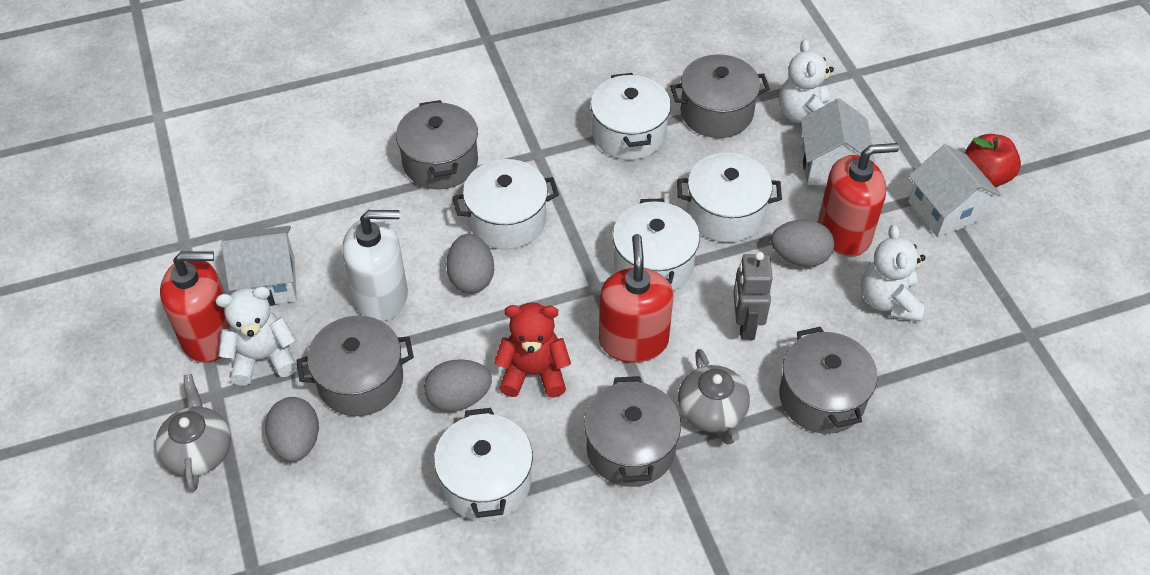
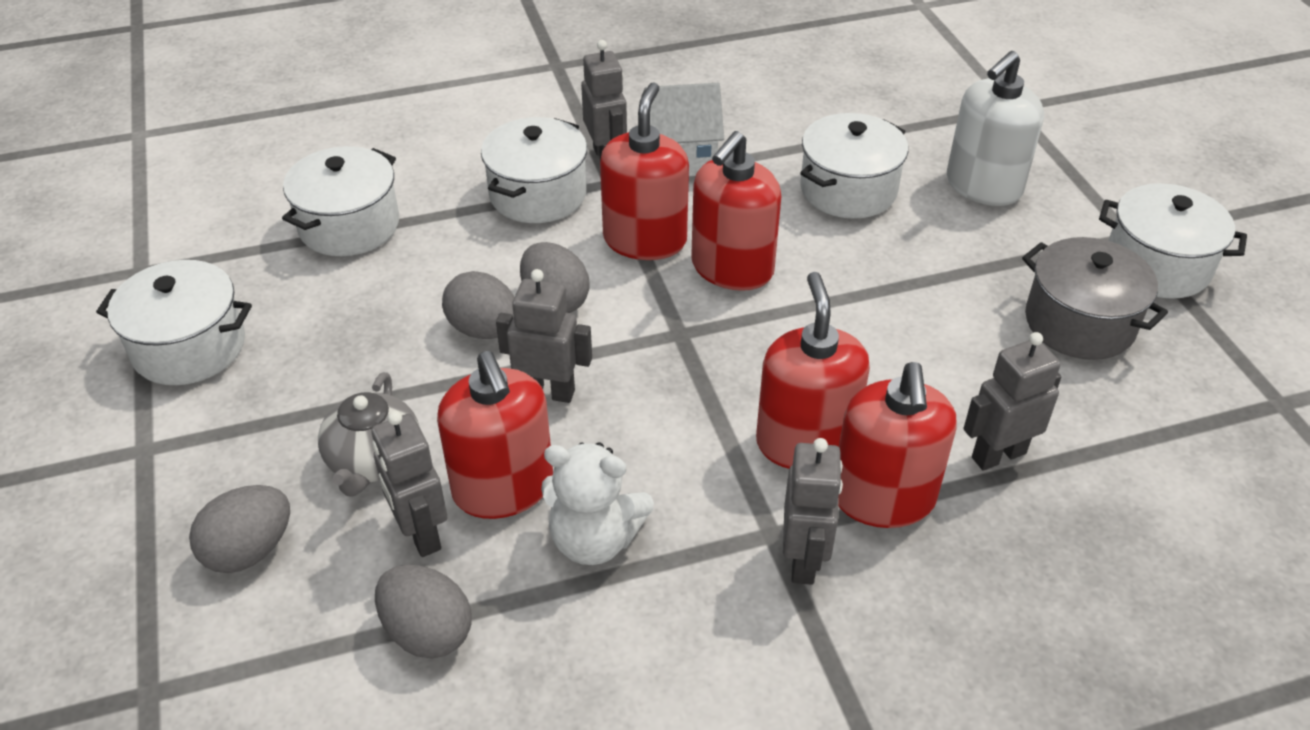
grey pot: [296,316,414,416] [396,100,478,189] [584,376,681,487] [670,54,770,138] [779,327,878,434] = 5 -> [1022,237,1168,360] = 1
grey robot: [734,252,773,340] = 1 -> [371,411,447,557] [496,269,592,403] [581,40,627,160] [783,438,843,585] [963,332,1061,471] = 5
grey teapot: [155,374,231,492] [678,349,750,445] = 2 -> [318,372,419,497] = 1
red apple: [965,134,1021,187] = 1 -> none = 0
red soap dispenser: [160,252,230,363] [599,234,674,363] [818,143,899,257] = 3 -> [437,351,553,519] [600,82,689,260] [691,131,781,291] [756,272,870,469] [838,362,957,528] = 5
red teddy bear: [494,303,571,398] = 1 -> none = 0
white house: [221,226,297,306] [801,98,875,185] [908,144,1001,238] = 3 -> [641,83,724,176] = 1
white teddy bear: [216,286,297,386] [779,39,834,123] [861,225,926,322] = 3 -> [541,443,654,565] = 1

